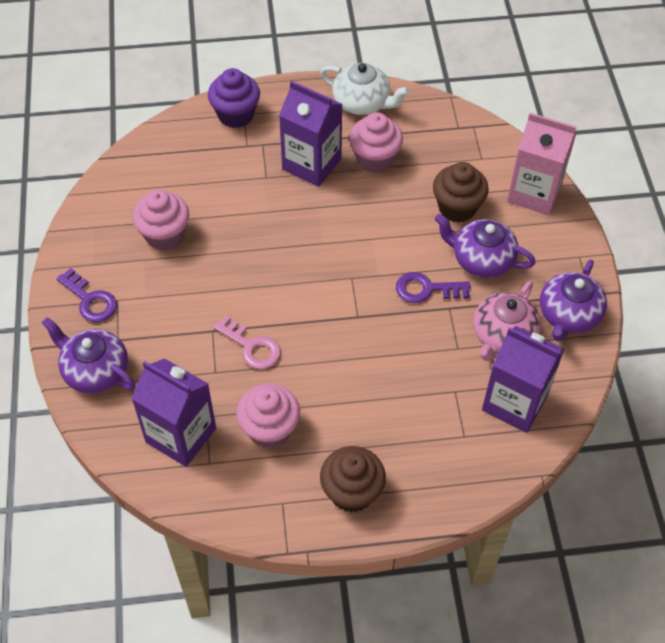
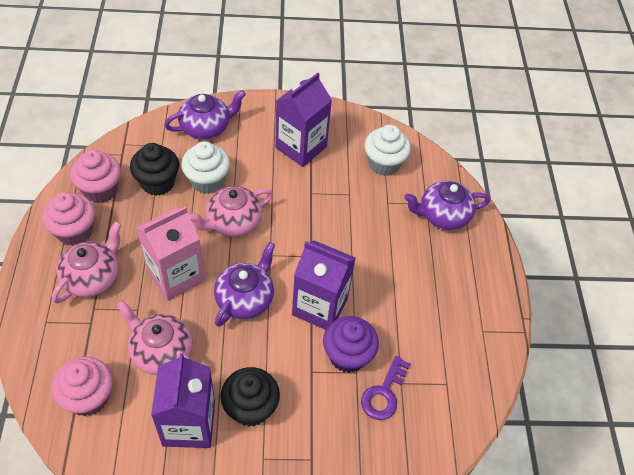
black cupcake: none = 0 -> [130,143,179,196] [220,367,280,427] = 2
brown cupcake: [320,446,386,512] [433,162,489,223] = 2 -> none = 0
pink key: [213,315,281,369] = 1 -> none = 0
pink teapot: [473,281,541,361] = 1 -> [52,221,122,303] [117,300,192,375] [188,186,273,237] = 3
purple key: [57,268,117,322] [396,272,470,303] = 2 -> [361,356,410,420] = 1
white cupcake: none = 0 -> [181,141,230,194] [365,125,411,176] = 2
white teapot: [320,63,410,115] = 1 -> none = 0

